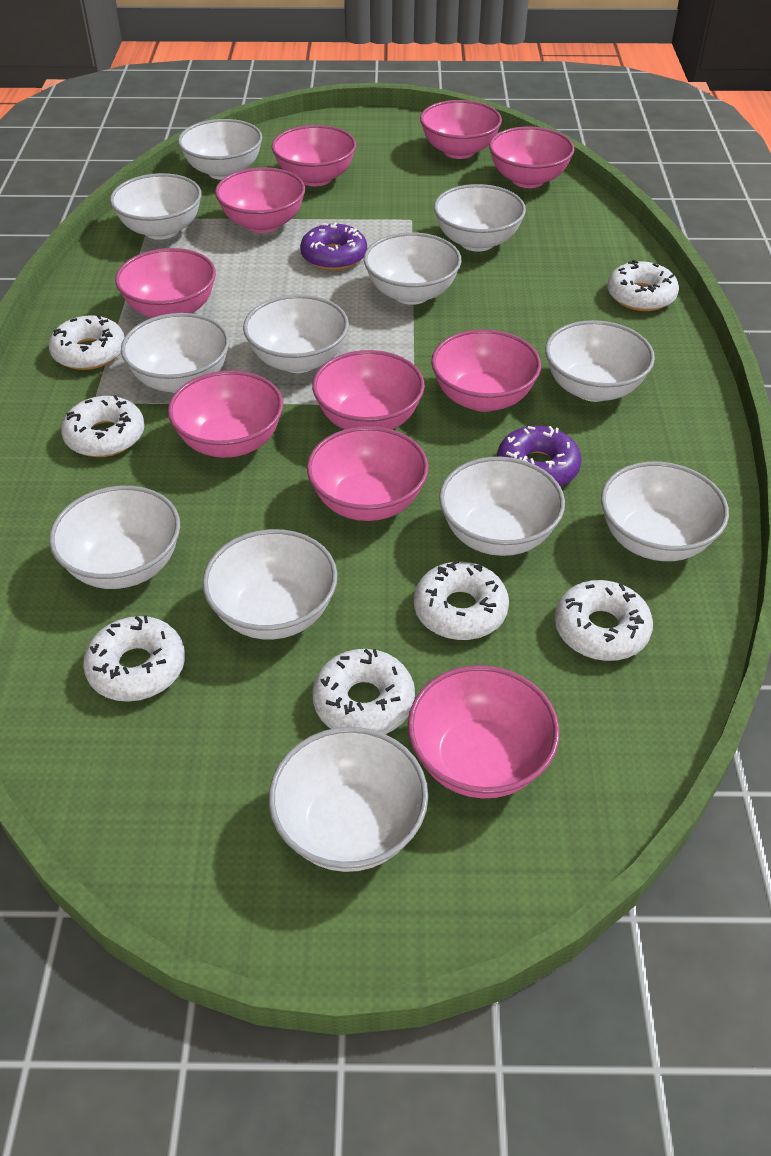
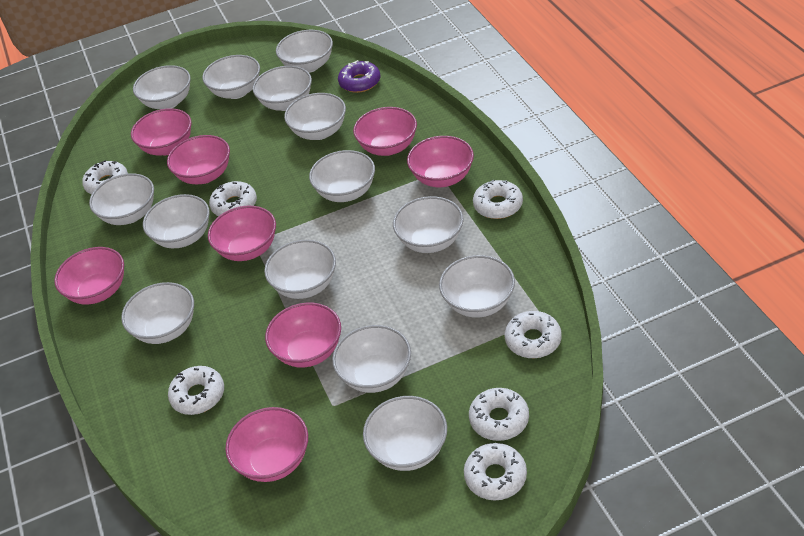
pink bowl: [115,248,216,318] [168,371,283,458] [215,167,305,233] [272,125,356,186] [307,426,429,521] [312,350,425,429] [408,665,560,798] [420,100,502,159] [431,329,541,412] [489,127,575,188] = 10 -> [54,247,124,305] [131,108,192,155] [167,135,230,184] [208,206,276,261] [225,407,308,482] [265,303,341,368] [353,107,417,156] [407,136,474,187] = 8
purple donut: [300,222,367,270] [497,426,582,487] = 2 -> [338,60,380,93] = 1
white bowl: [49,486,180,589] [110,173,202,240] [121,313,229,393] [178,119,263,180] [203,529,338,640] [243,295,349,373] [269,727,428,872] [364,232,461,305] [434,184,526,252] [439,457,565,556] [545,320,655,402] [601,462,729,561] = 12 -> [89,173,154,225] [121,282,194,344] [133,65,191,109] [143,194,210,248] [202,55,260,99] [253,66,312,111] [264,240,336,299] [276,30,333,73] [284,93,346,140] [309,150,375,202] [332,325,411,393] [363,396,447,471] [393,196,464,253] [439,255,515,318] = 14

